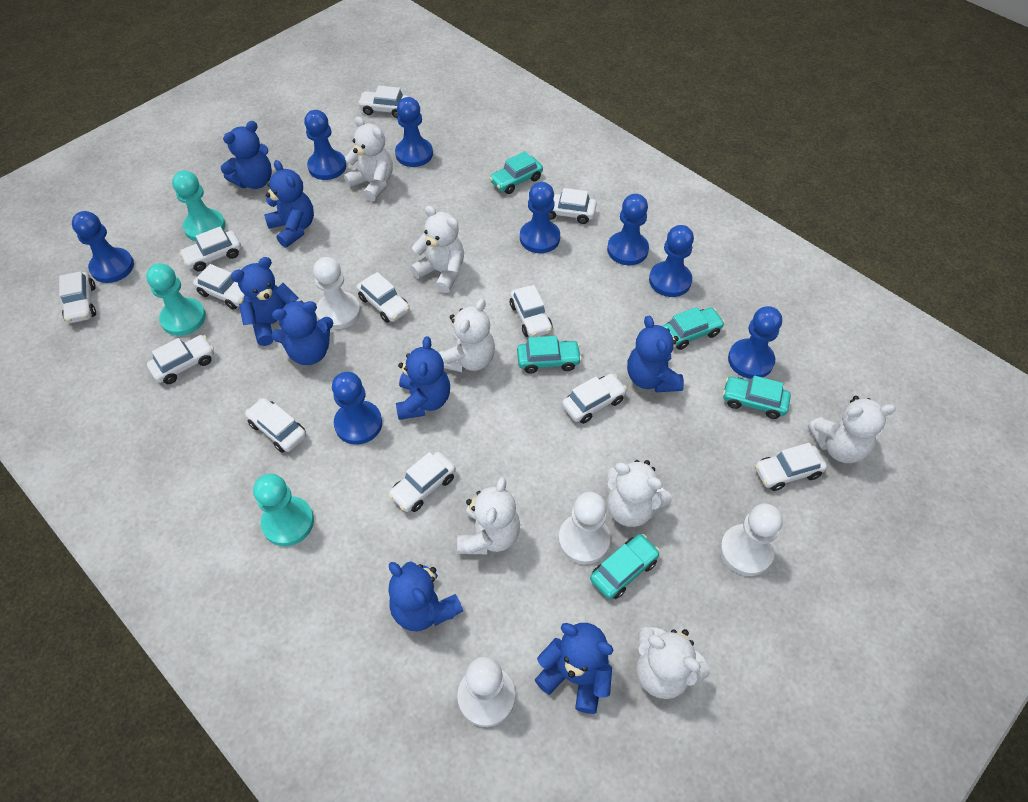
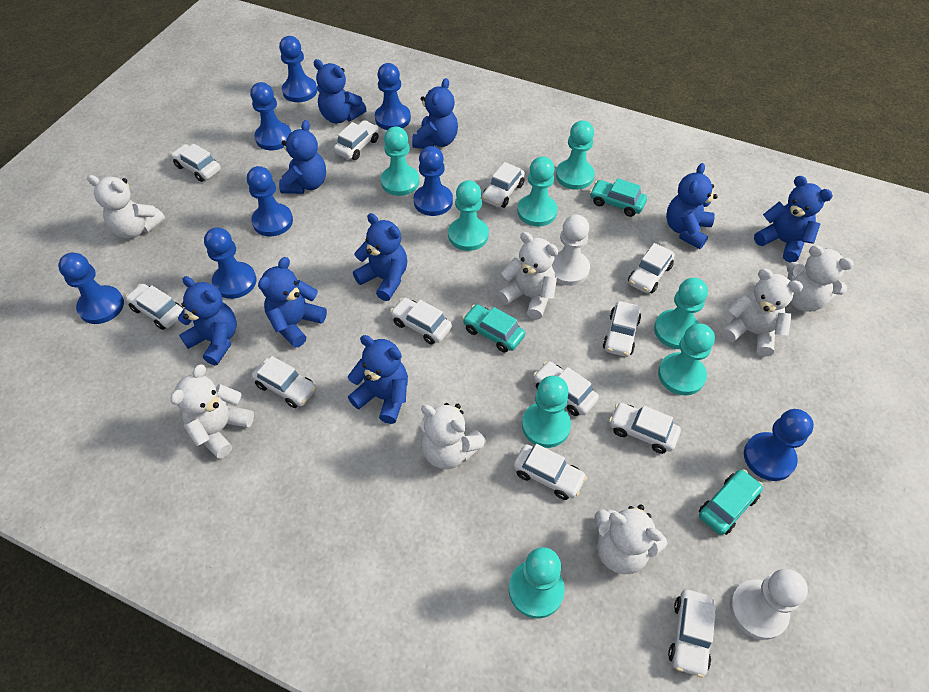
blue teddy bear: [221,121,272,189] [231,257,299,346] [264,160,314,248] [271,301,334,365] [388,562,463,631] [396,336,450,420] [535,623,613,714] [627,316,684,392] = 8 -> [178,276,237,365] [258,257,327,348] [279,120,326,194] [313,59,367,123] [348,335,408,424] [353,213,407,301] [412,78,458,149] [666,163,718,249] [754,176,833,263] = 9
turquoise car: [489,151,543,194] [517,336,582,373] [590,534,660,599] [663,307,725,350] [723,375,791,419] = 5 -> [463,304,525,352] [590,178,647,217] [699,469,763,535] = 3
turquoise pawn: [146,263,206,336] [172,170,225,241] [253,474,314,546] = 3 -> [381,126,419,196] [448,180,489,251] [509,547,565,619] [517,156,557,227] [522,376,571,448] [556,120,595,190] [654,278,708,349] [658,323,715,395] = 8
white pawn: [313,257,361,329] [457,657,515,727] [558,492,611,564] [720,504,783,576] = 4 -> [552,215,590,286] [730,569,808,640] = 2

